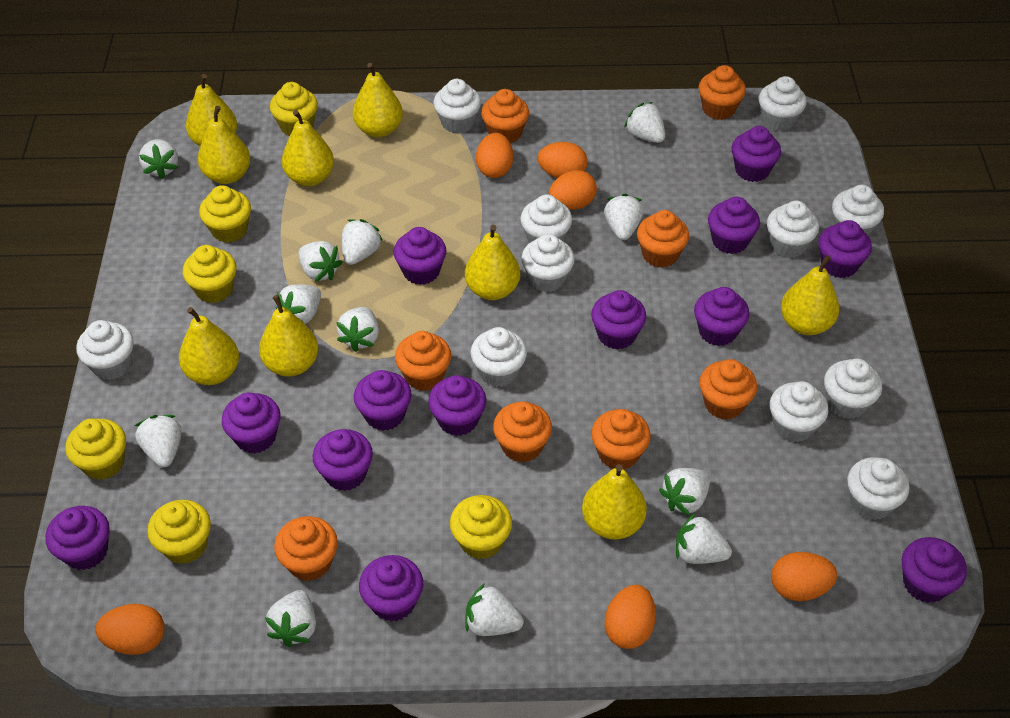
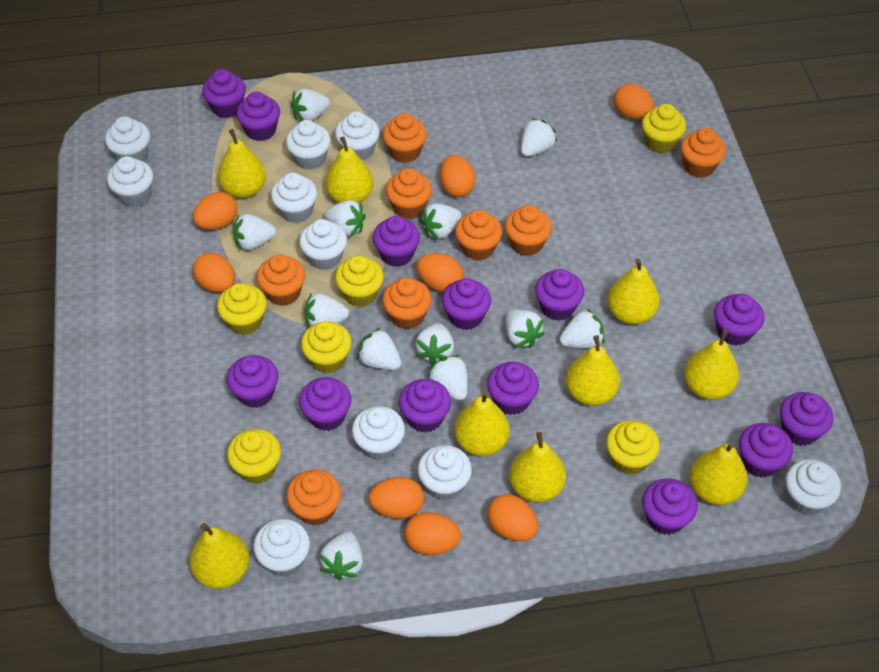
orange egg: [96,604,165,655] [476,133,513,178] [537,142,588,178] [549,170,597,210] [604,585,656,649] [771,552,837,601] = 6 -> [193,192,238,230] [193,253,235,292] [368,477,424,519] [404,512,461,555] [416,253,463,292] [440,155,475,197] [487,494,538,541] [614,84,654,119] = 8
white cupcake: [76,320,134,380] [434,79,481,134] [470,327,527,387] [520,194,572,243] [521,234,575,292] [759,76,807,131] [767,201,819,258] [770,381,828,442] [824,358,882,419] [832,185,884,236] [847,457,909,520] = 11 -> [105,116,150,162] [107,156,153,207] [253,519,310,577] [271,173,317,223] [286,120,331,170] [299,219,347,270] [335,112,380,161] [352,406,405,461] [418,445,472,501] [785,459,841,515] = 10

